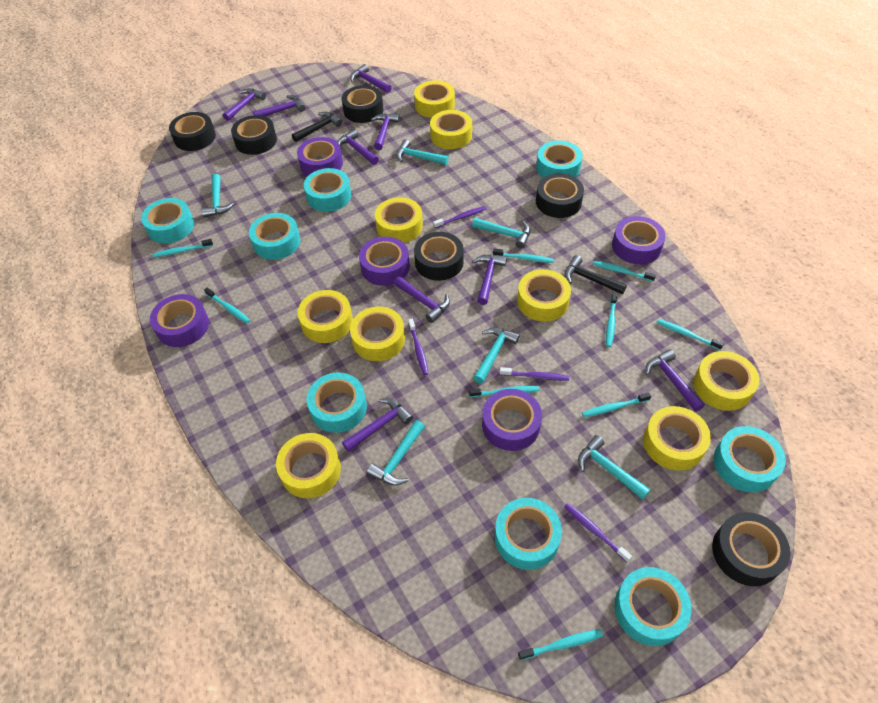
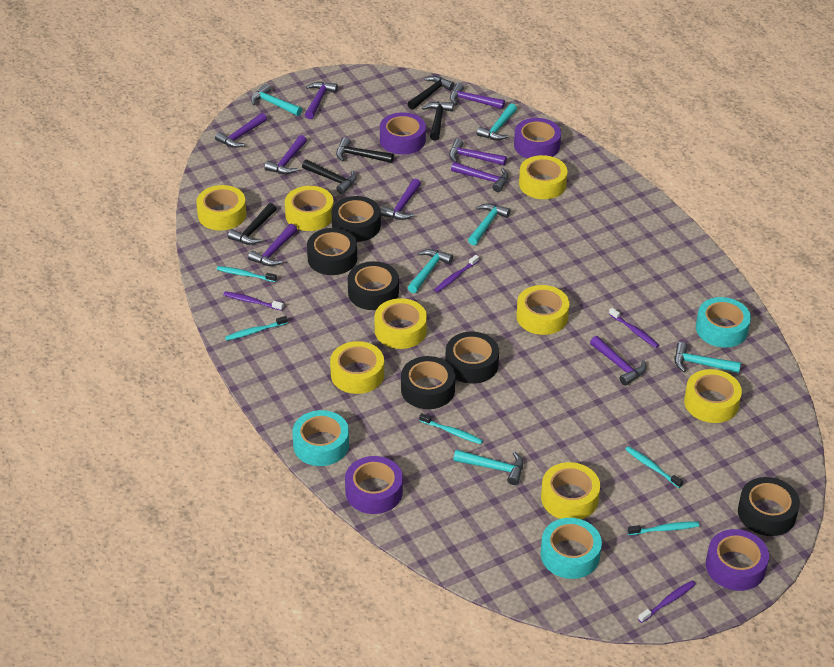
black hammer: [292,112,342,142] [565,255,627,295] = 2 -> [228,203,277,245] [302,160,357,194] [336,137,394,163] [407,76,454,110] [422,101,454,141] = 5
purple tape: [150,294,209,347] [297,137,343,176] [359,237,410,286] [482,389,542,451] [612,216,666,264] = 5 -> [345,456,403,514] [380,112,426,155] [514,118,561,159] [706,529,769,591] = 4
turquoise tape: [141,198,194,243] [249,213,300,260] [304,168,351,212] [307,372,367,433] [495,498,562,570] [536,141,583,178] [614,567,692,646] [714,426,786,492] = 8 -> [292,410,349,466] [541,518,602,579] [696,297,751,348] = 3
turquoise toothbrush: [153,239,213,257] [204,287,250,324] [469,386,539,397] [493,248,554,263] [518,629,603,660] [582,392,651,417] [593,261,656,282] [606,292,617,347] [657,319,724,350] = 9 -> [216,266,277,282] [225,316,288,341] [419,413,483,444] [625,446,683,488] [628,522,699,535] = 5
yellow tape: [276,433,341,498] [297,290,353,343] [350,307,405,361] [375,197,423,243] [414,81,455,118] [430,110,472,149] [517,269,571,322] [643,406,711,471] [693,351,759,411] = 9 -> [196,185,246,231] [285,186,334,231] [330,341,384,394] [374,298,427,349] [516,285,569,335] [519,155,567,199] [541,462,600,519] [684,369,742,423] = 8

